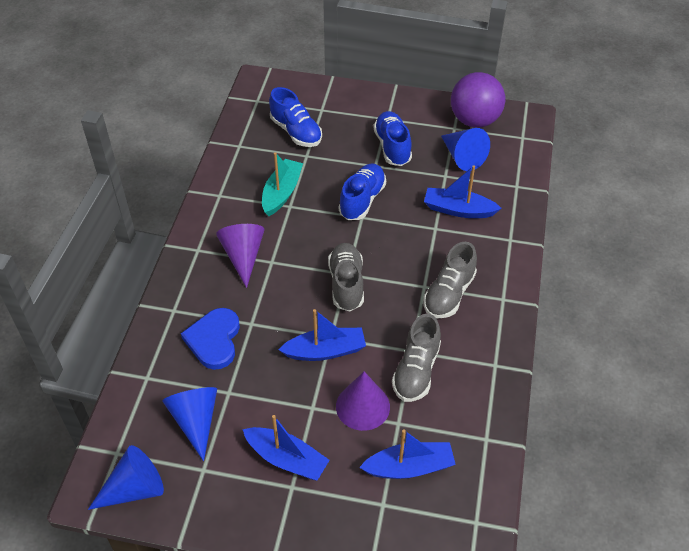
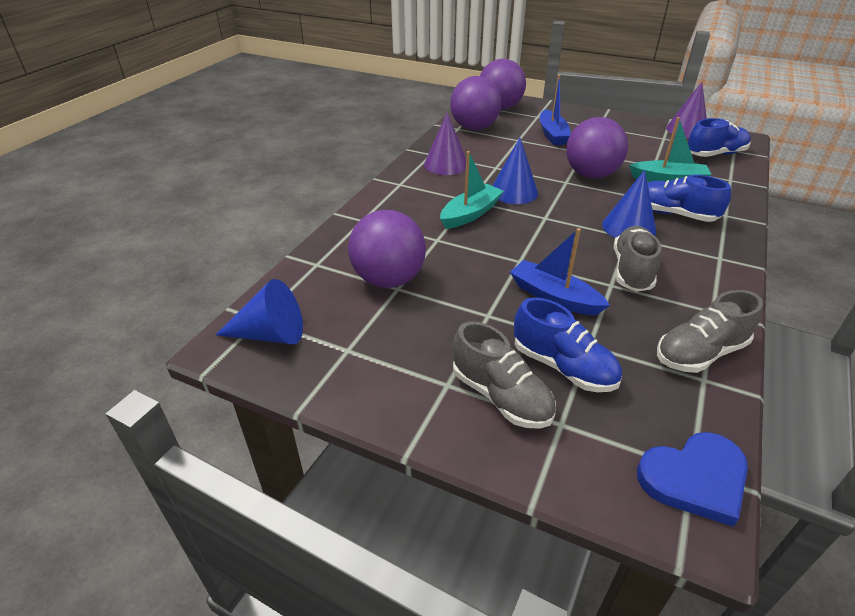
blue boat: [242,415,330,480] [278,309,366,361] [359,430,456,479] [424,165,502,218] = 4 -> [510,228,610,316] [540,75,571,145] = 2
purple ball: [451,72,505,128] = 1 -> [348,210,426,288] [450,76,501,130] [480,59,526,110] [566,117,628,179] = 4
turquoise boat: [262,152,303,216] = 1 -> [440,151,504,229] [629,117,711,182] = 2

